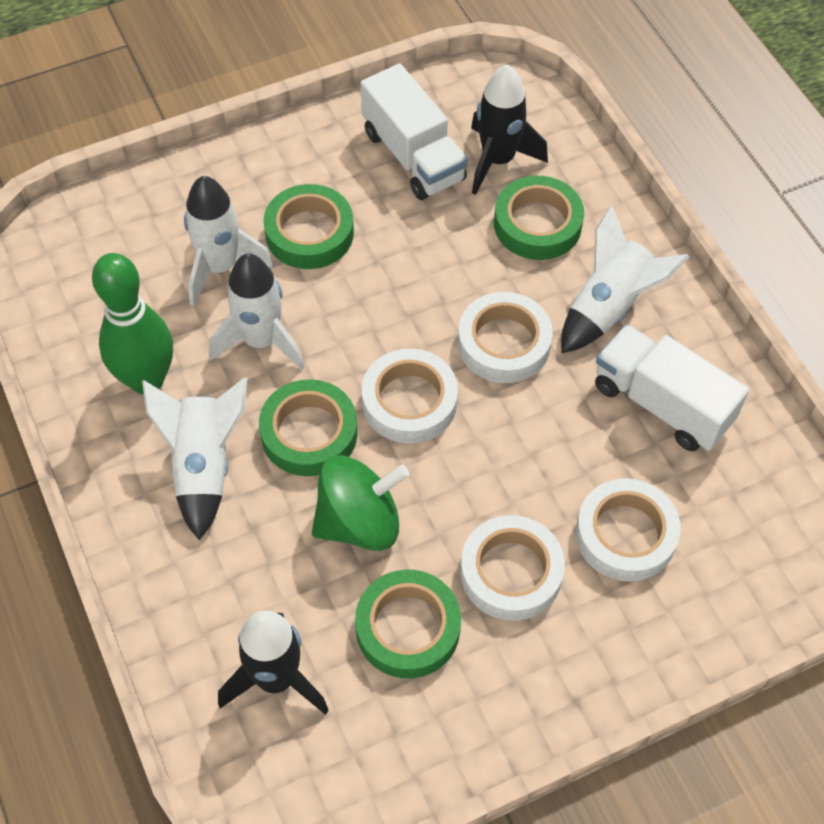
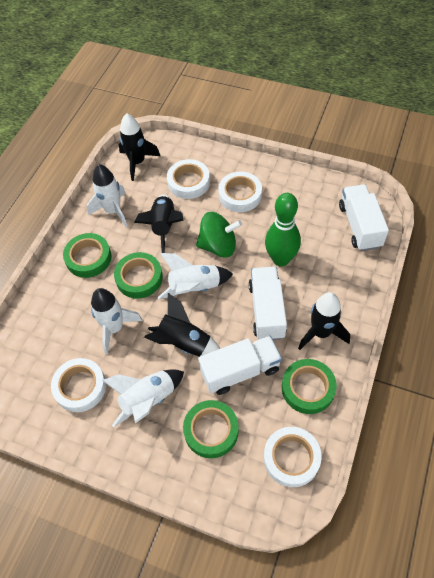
black rocket: [218,610,329,715] [471,64,548,195] = 2 -> [119,113,160,181] [134,194,184,253] [144,293,221,357] [298,292,350,350] = 4
white truck: [361,63,468,200] [595,324,749,451] = 2 -> [198,336,282,395] [248,267,287,340] [339,184,389,251] = 3

